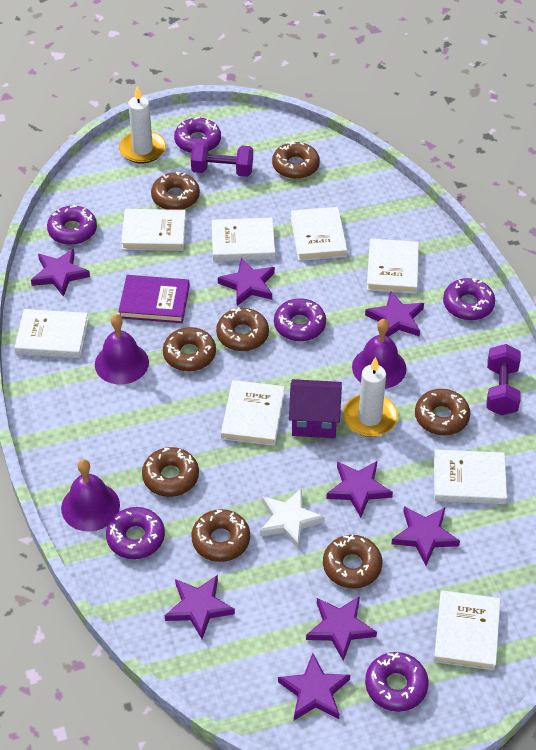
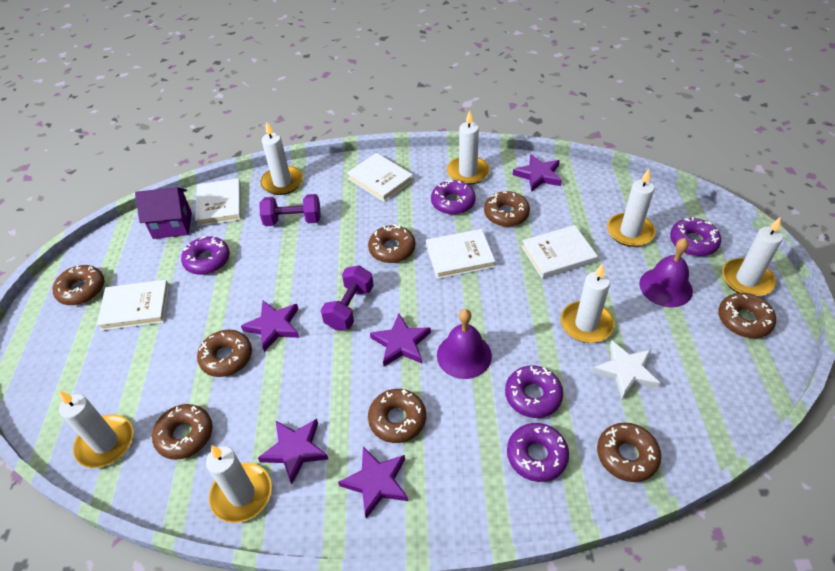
purple bell: [61,459,120,531] [95,314,149,384] [352,319,406,389] = 3 -> [437,309,492,379] [639,238,693,307] = 2
purple book: [118,275,190,323] = 1 -> none = 0
purple donut: [47,205,97,245] [106,507,165,559] [174,117,221,153] [274,298,326,341] [365,652,429,712] [443,278,495,320] = 6 -> [181,236,230,275] [431,179,476,215] [505,366,563,418] [507,423,569,482] [670,217,721,256] = 5
purple star: [31,248,90,297] [165,575,235,639] [218,257,275,306] [278,653,350,721] [306,596,377,661] [326,461,393,518] [365,291,424,337] [391,506,460,565] = 8 -> [241,301,300,352] [258,419,328,484] [338,447,408,519] [370,314,431,367] [513,154,562,192] = 5
white book: [14,309,89,358] [121,209,186,251] [211,218,275,261] [221,380,285,446] [291,207,347,261] [367,239,419,294] [434,449,507,504] [434,590,500,670] = 8 -> [97,280,169,331] [195,178,241,226] [347,153,413,202] [426,229,496,279] [521,225,598,279] = 5
white candle: [119,86,166,163] [343,357,398,437] = 2 -> [59,391,133,468] [206,445,272,523] [260,122,303,195] [447,110,489,185] [561,263,614,343] [607,169,656,247] [722,217,783,296] = 7

